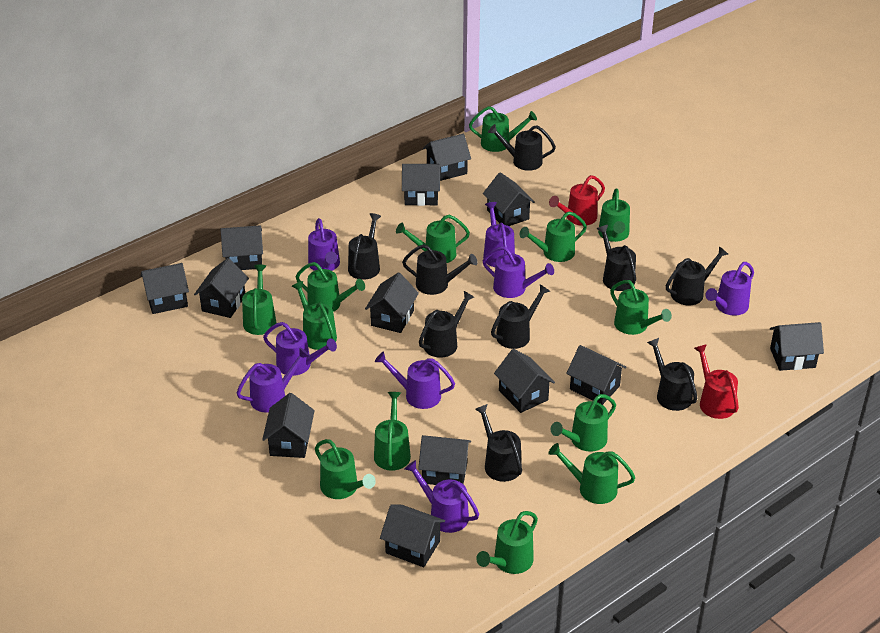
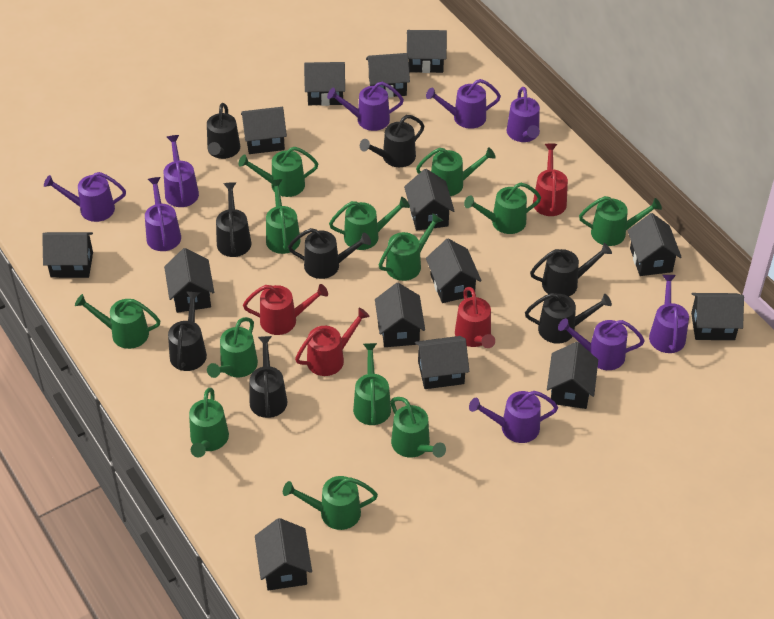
black house: [141,263,189,314] [194,258,249,318] [221,225,263,270] [262,393,315,458] [365,272,419,333] [380,504,445,567] [402,164,440,206] [418,435,471,485] [423,134,471,181] [483,172,535,226] [494,349,555,413] [566,345,627,405] [770,322,824,371] = 13 -> [42,232,93,278] [164,248,214,313] [241,107,287,154] [255,518,312,590] [304,62,345,106] [366,53,410,98] [375,283,425,347] [404,169,454,231] [407,30,447,73] [415,336,469,389] [426,239,482,303] [547,342,598,409] [628,213,682,276] [691,293,744,340] = 14
black watering can: [348,213,381,280] [402,244,478,295] [419,291,474,358] [475,404,522,482] [488,124,556,171] [491,284,550,349] [597,225,636,291] [647,338,698,411] [666,246,728,305] = 9 -> [168,291,207,371] [207,103,240,159] [216,182,252,257] [249,336,287,418] [288,228,371,279] [360,115,424,167] [525,293,612,344] [530,243,612,296] = 8
purple watering can: [237,348,310,413] [263,322,337,376] [308,218,340,271] [375,352,455,409] [405,460,479,533] [483,202,515,267] [483,246,554,298] [706,262,754,315] = 8 -> [44,172,126,222] [145,177,181,251] [164,135,199,207] [327,82,404,131] [426,79,501,129] [469,391,558,443] [507,87,540,142] [558,318,645,370] [649,275,689,353] = 9
red watering can: [549,175,605,226] [694,344,739,419] = 2 -> [243,284,328,335] [295,308,370,376] [455,287,495,348] [533,144,568,216] = 4

